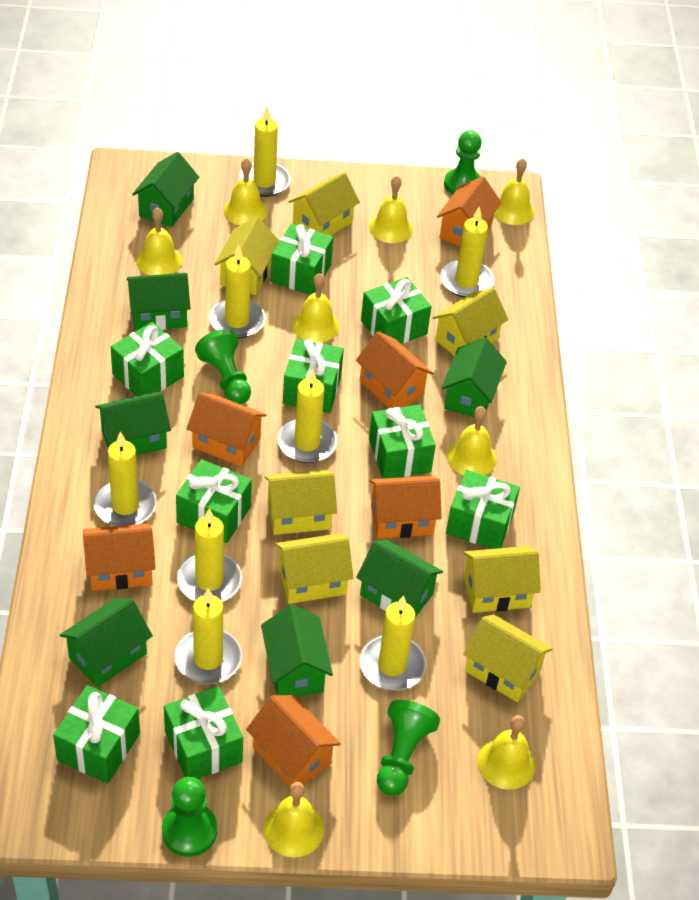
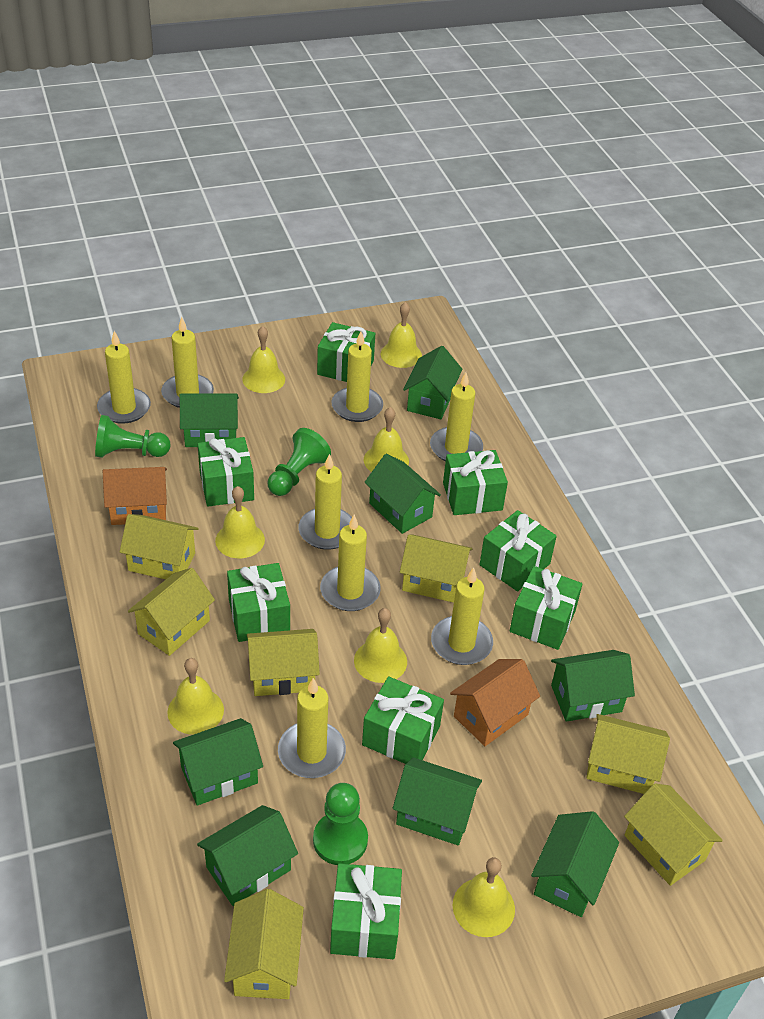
green gift: [53,685,140,784] [110,322,184,396] [164,686,243,779] [176,459,252,543] [271,224,333,295] [283,339,344,413] [361,277,432,344] [369,404,436,478] [446,470,520,549] = 9 -> [198,437,254,507] [227,563,290,642] [317,322,375,382] [330,863,402,959] [362,676,444,764] [443,450,508,515] [480,510,557,592] [510,566,582,650] = 8
green house: [60,598,153,688] [95,392,171,456] [127,273,191,331] [132,152,199,227] [261,604,333,697] [356,540,443,617] [442,337,507,418] = 7 -> [173,718,263,806] [180,394,239,447] [197,805,298,906] [365,454,441,534] [393,757,482,845] [403,346,462,419] [531,811,619,917] [551,650,635,722] = 8
green pawn: [162,777,217,857] [195,329,251,404] [377,700,440,796] [444,130,482,195] = 4 -> [95,415,170,458] [268,428,331,496] [313,783,368,865] = 3
orange house: [83,523,156,591] [187,393,267,467] [246,695,341,787] [356,331,433,408] [369,475,442,539] [437,176,502,246] = 6 -> [103,467,167,525] [450,659,540,746] = 2
yellow bell: [136,207,182,275] [223,158,268,225] [264,782,324,857] [293,273,339,343] [369,176,413,243] [447,406,497,475] [477,715,535,790] [494,158,534,225] = 8 -> [167,658,224,735] [215,486,265,558] [242,326,285,393] [354,608,407,683] [364,407,409,472] [381,302,422,368] [453,857,515,937] = 7

